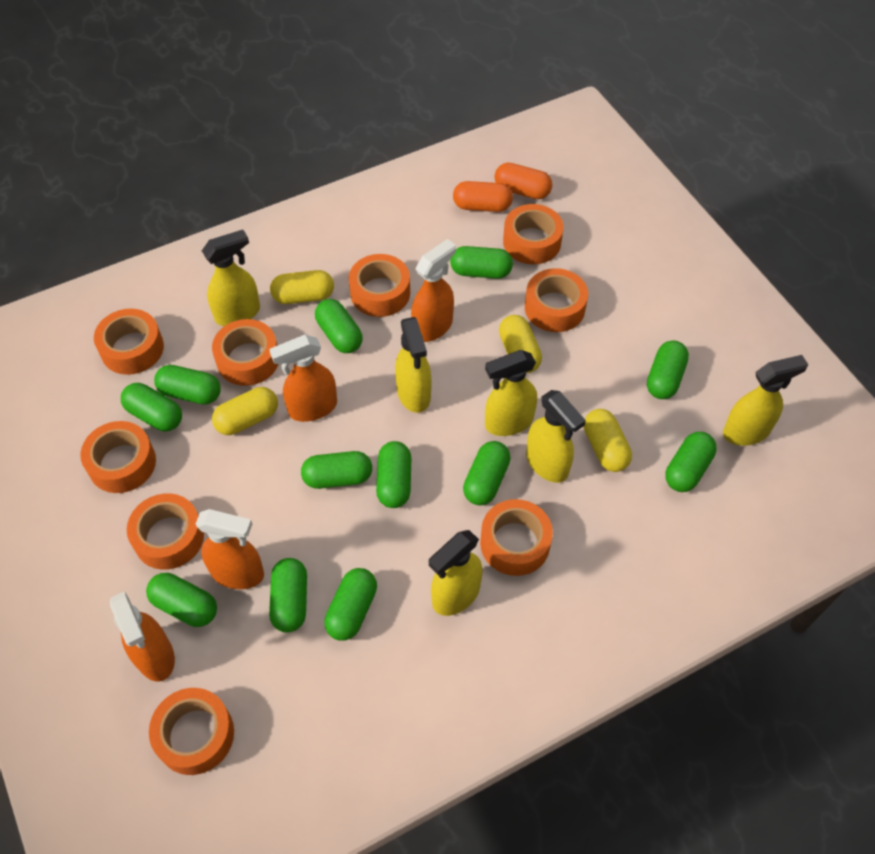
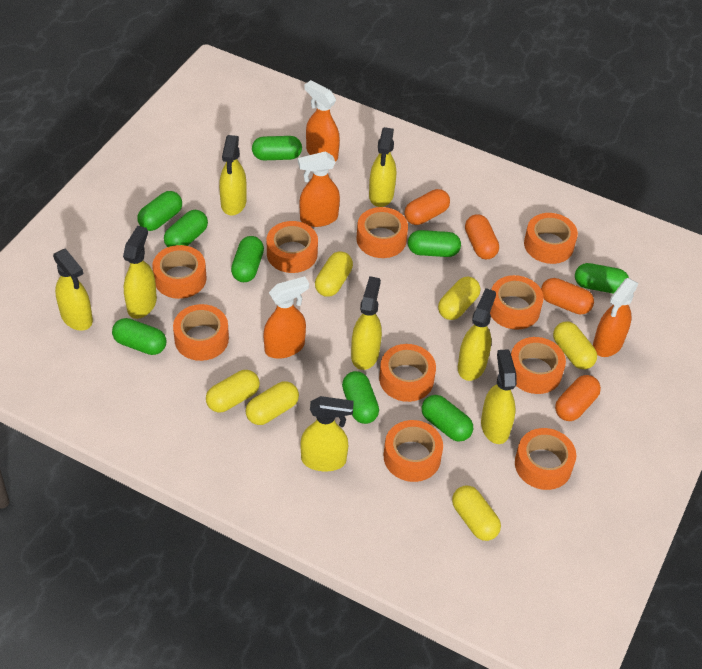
green capsule: [121,383,182,431] [146,573,217,627] [154,365,221,405] [269,558,307,633] [301,451,372,489] [315,299,363,353] [324,568,377,641] [376,441,411,508] [450,246,513,279] [463,441,510,506] [647,341,689,399] [665,432,717,492] = 12 -> [112,318,166,355] [137,191,182,231] [164,210,208,247] [231,236,264,282] [252,136,302,160] [342,371,379,424] [408,230,461,257] [422,395,473,442] [575,263,629,294] = 9
orange capsule: [453,181,513,212] [494,163,552,199] = 2 -> [404,189,450,225] [465,214,499,259] [541,278,594,314] [555,375,601,421] = 4
orange tape: [80,421,156,493] [94,309,164,375] [127,493,204,570] [149,688,234,775] [212,319,278,386] [349,254,410,317] [480,499,553,576] [503,204,564,264] [525,268,588,332] = 9 -> [152,245,206,299] [173,304,229,361] [267,221,318,273] [357,207,408,258] [379,344,436,402] [384,420,443,482] [490,275,544,330] [511,337,566,394] [515,428,576,490] [524,213,578,264] = 10
yellow capsule: [212,387,278,435] [270,270,334,304] [499,315,542,373] [584,409,632,472] = 4 -> [206,370,260,412] [245,381,299,425] [315,252,353,297] [438,276,480,320] [452,486,501,541] [553,322,597,369] = 6
yellow spray bottle: [202,230,260,326] [395,317,431,413] [429,530,482,616] [485,350,537,436] [526,390,586,483] [723,355,808,446] = 6 -> [53,249,93,331] [123,226,157,319] [219,135,247,215] [300,396,354,471] [351,276,382,370] [369,127,396,207] [458,288,496,381] [481,349,517,444] = 8

